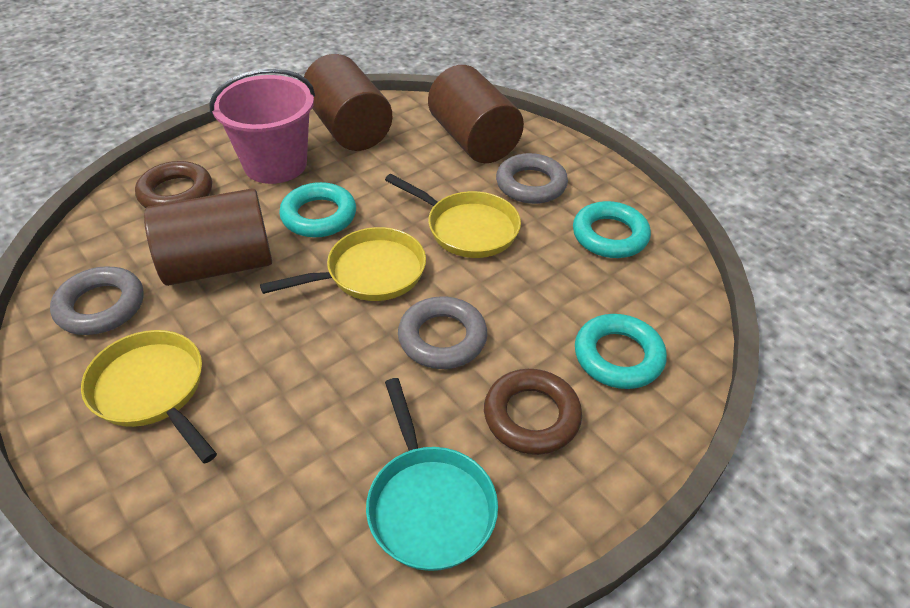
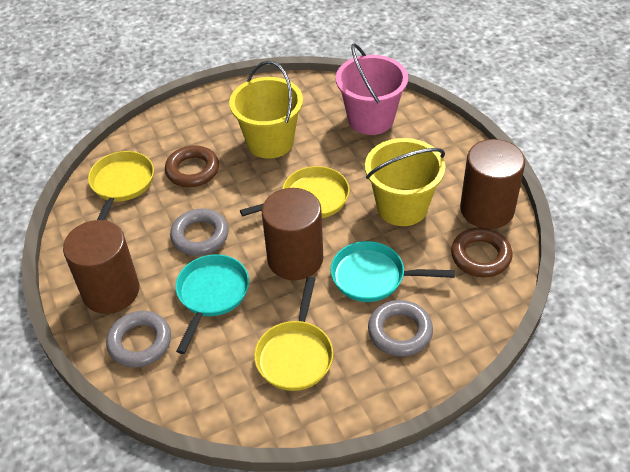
turquoise pan: [366,378,498,571] = 1 -> [175,254,249,354] [331,241,455,302] = 2
turquoise ring: [279,182,356,237] [573,201,651,258] [575,314,667,389] = 3 -> none = 0
yellow bucket: none = 0 -> [229,61,303,159] [365,138,445,226] = 2

